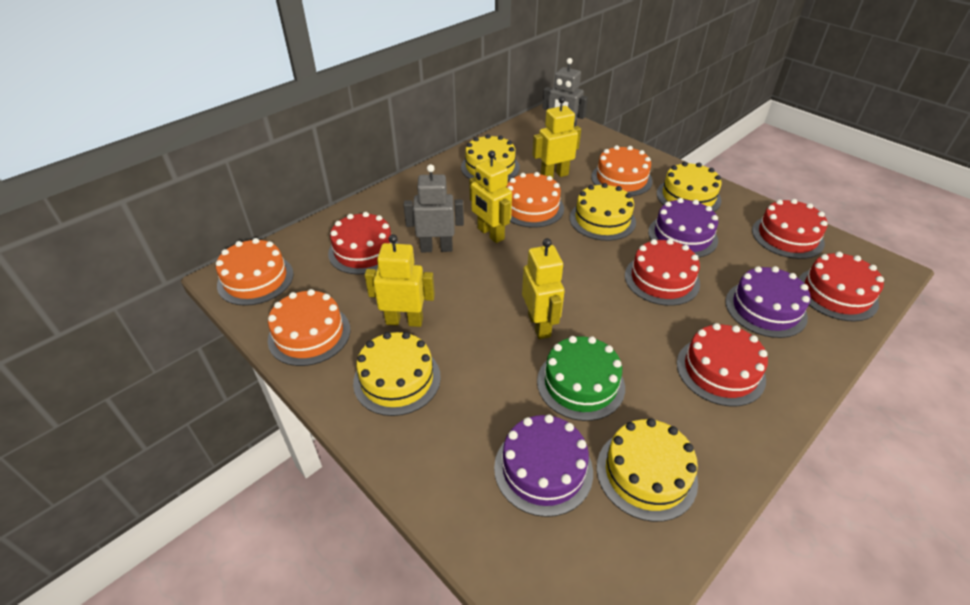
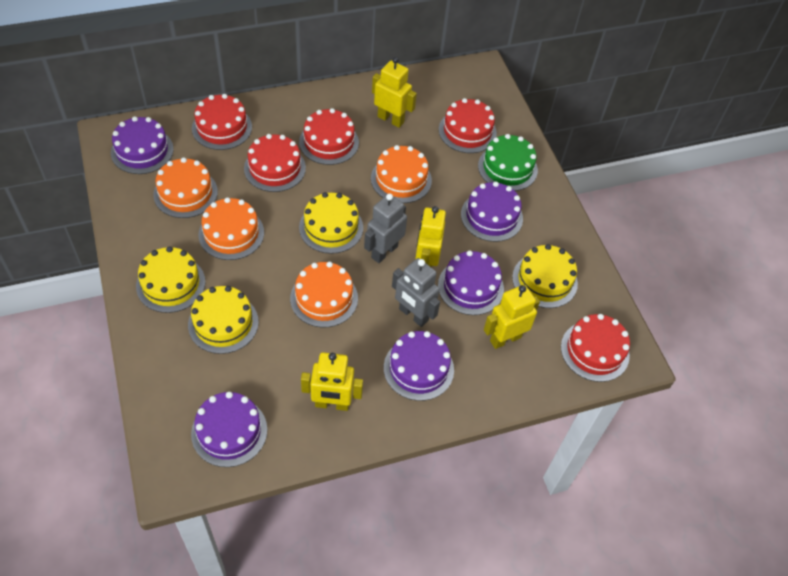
purple cake: [494,414,593,517] [648,198,718,258] [725,266,811,338] = 3 -> [111,116,174,174] [191,392,267,467] [384,331,454,401] [438,250,504,315] [461,182,523,242] = 5
yellow cake: [353,332,441,416] [461,134,520,181] [570,183,636,241] [597,418,698,522] [657,162,722,212] = 5 -> [136,246,205,313] [188,286,259,354] [299,192,363,254] [512,244,578,308] = 4

